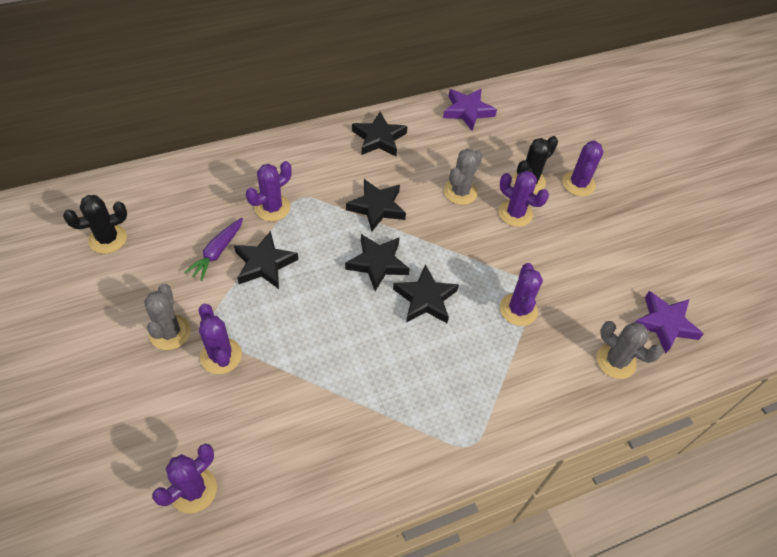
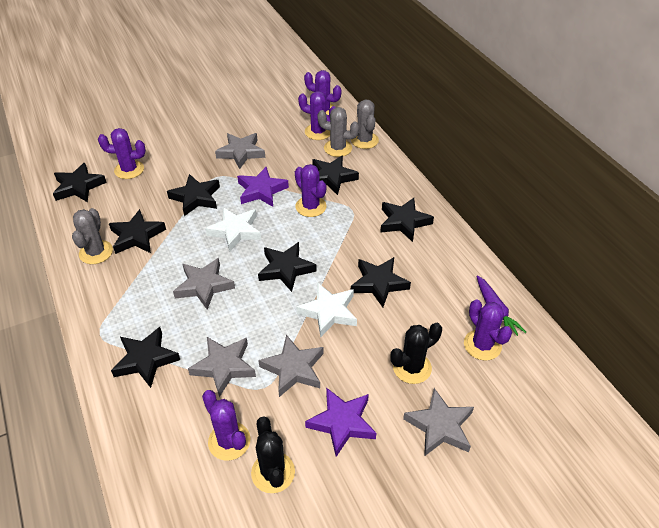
black star: [234,231,298,289] [345,234,410,291] [346,179,406,231] [352,112,408,156] [393,264,459,323] = 5 -> [53,163,107,202] [109,209,166,254] [111,327,180,388] [167,174,220,216] [258,242,317,292] [312,155,359,195] [351,257,411,307] [380,198,434,242] = 8
grey star: none = 0 -> [173,258,235,310] [188,337,256,397] [215,133,265,169] [258,335,323,397] [403,388,474,456] = 5
white star: none = 0 -> [205,207,261,251] [296,282,357,337] = 2

